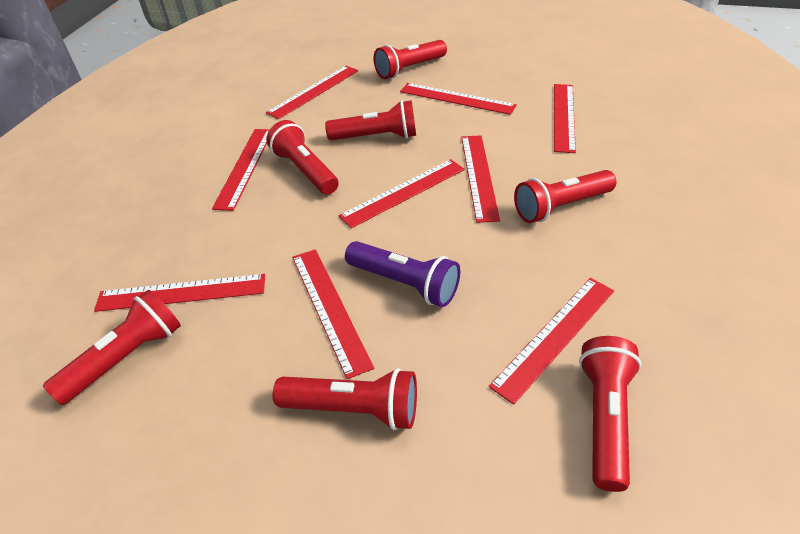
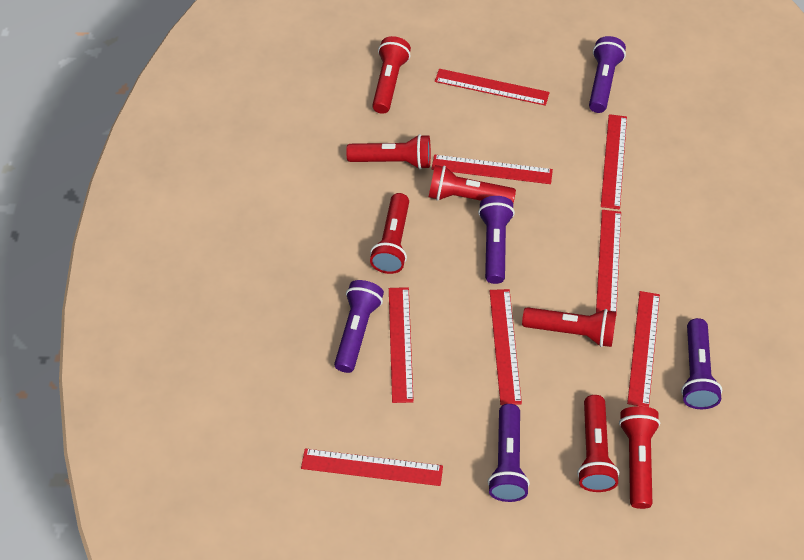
purple flashlight: [345,241,460,307] = 1 -> [334,280,384,373] [478,196,515,284] [488,404,530,502] [589,36,626,113] [681,318,722,409] = 5
red ruler: [94,274,265,312] [212,129,270,211] [266,66,358,119] [292,249,374,379] [339,159,465,228] [400,83,517,115] [461,135,500,223] [489,278,614,405] [554,84,576,153] = 9 -> [301,448,443,486] [389,287,414,403] [432,154,553,184] [435,69,550,106] [490,289,522,405] [596,210,621,315] [601,114,627,209] [627,291,660,407] = 8

